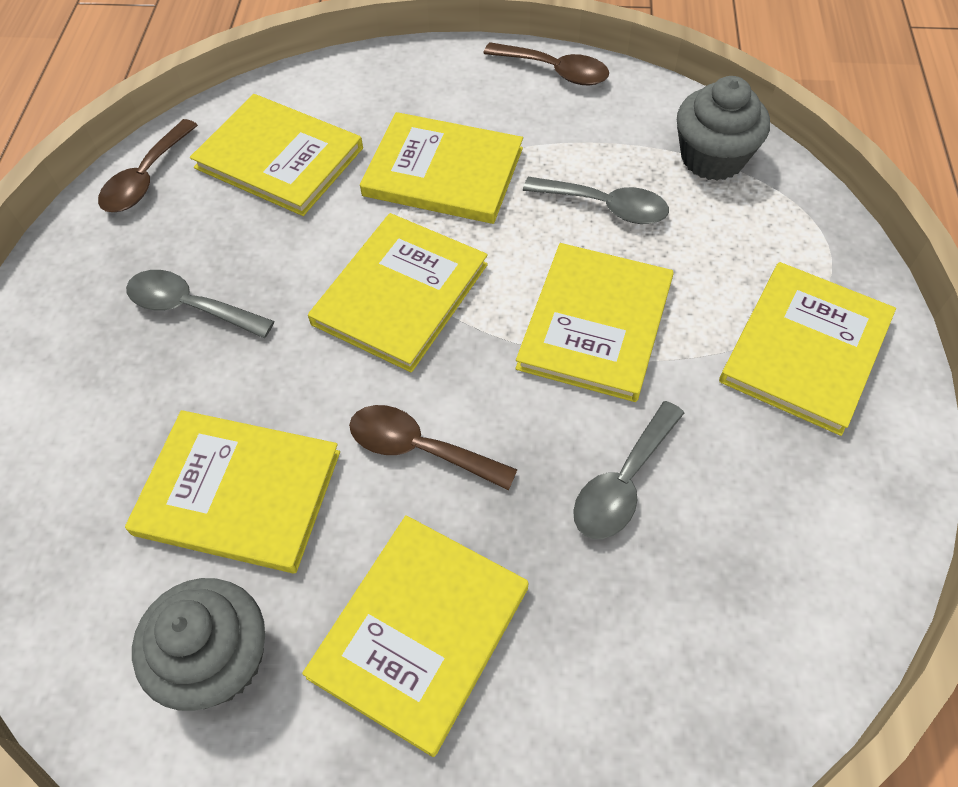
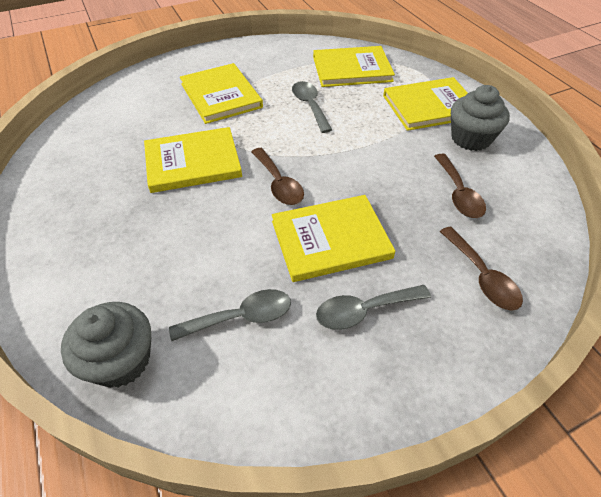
yellow book: [125,410,340,573] [190,94,363,216] [302,515,528,757] [308,213,488,372] [360,112,523,224] [516,243,674,402] [719,262,896,436] = 7 -> [144,127,242,193] [180,63,263,124] [272,195,395,282] [313,46,395,87] [383,77,468,131] = 5

